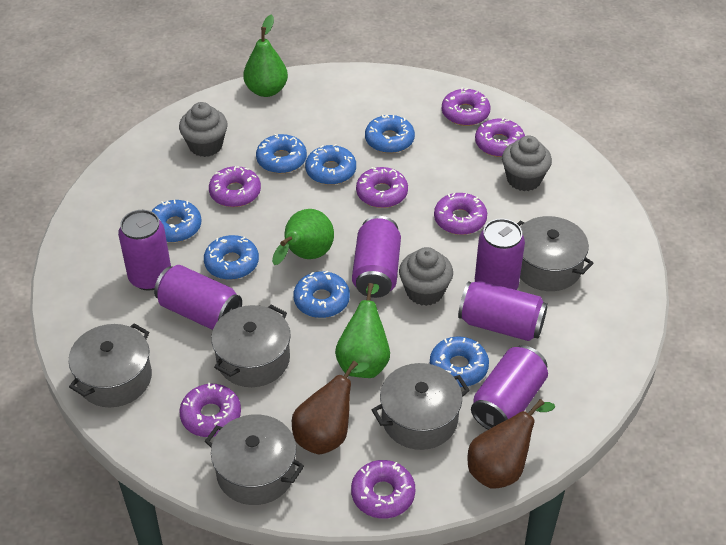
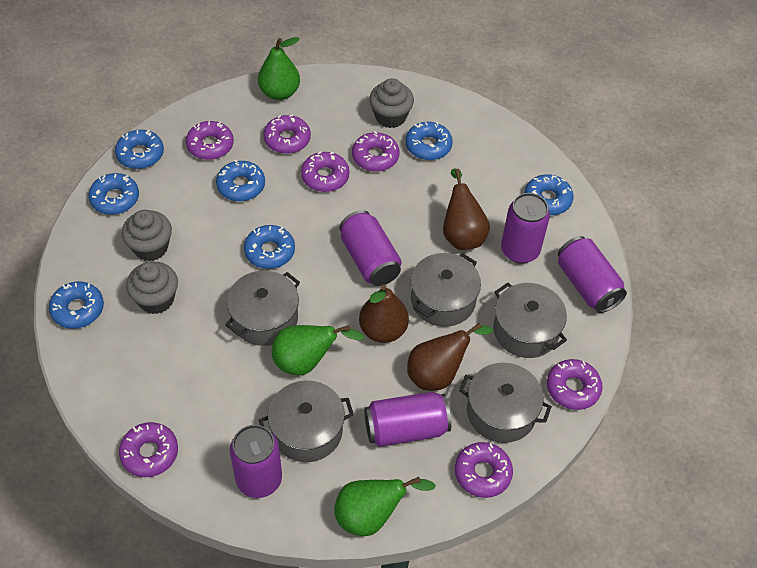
brown pear: [292,361,369,455] [467,399,555,489] = 2 -> [359,284,409,343] [407,323,493,391] [443,168,490,250] = 3
purple can: [118,210,171,290] [154,265,242,330] [352,216,401,298] [458,281,548,341] [471,345,548,430] [475,219,525,290] = 6 -> [230,425,282,498] [340,210,402,286] [364,392,451,447] [501,193,550,264] [558,236,627,313] = 5

